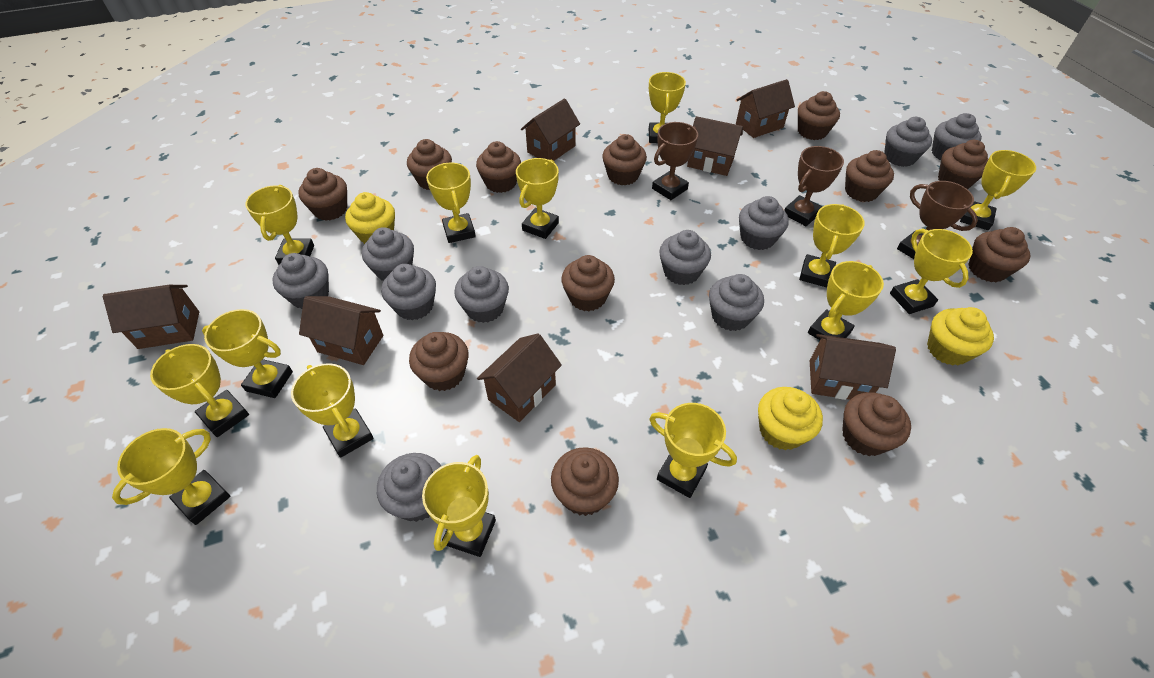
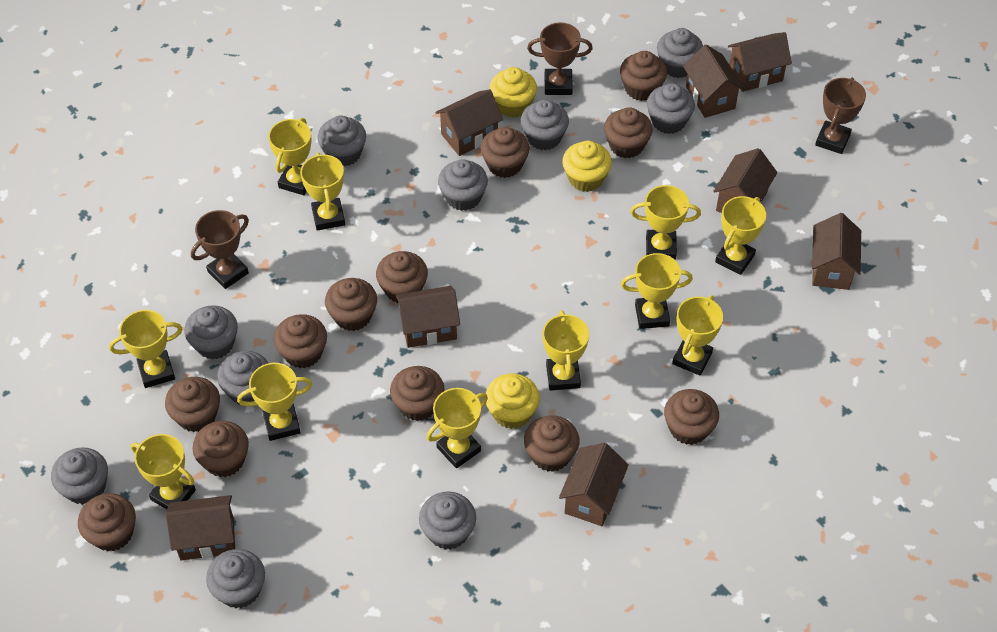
brown house: [103,285,199,349] [299,296,383,365] [477,334,562,422] [521,98,580,161] [687,116,743,176] [736,79,795,138] [810,334,896,400] = 7 -> [166,495,235,560] [396,286,460,348] [435,89,503,156] [559,443,629,526] [683,45,745,118] [713,148,777,213] [728,32,792,92] [812,213,861,290] = 8
yellow trophy: [112,428,230,525] [150,344,249,437] [202,309,293,398] [245,185,314,265] [291,363,374,458] [422,455,496,557] [426,163,476,243] [516,158,559,239] [649,72,686,143] [649,403,737,498] [799,204,865,287] [808,261,884,340] [890,229,973,314] [960,150,1036,230] = 14 -> [109,310,182,388] [131,434,196,509] [237,363,312,441] [268,118,311,195] [300,153,345,231] [427,388,488,468] [543,310,589,391] [621,253,693,329] [630,185,701,260] [672,295,723,376] [715,196,766,275] = 11

